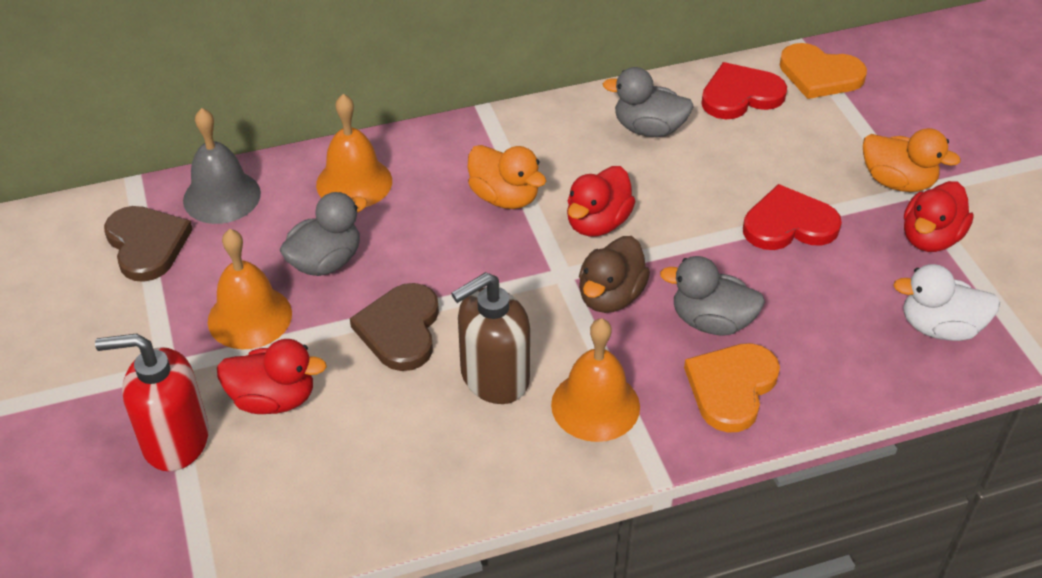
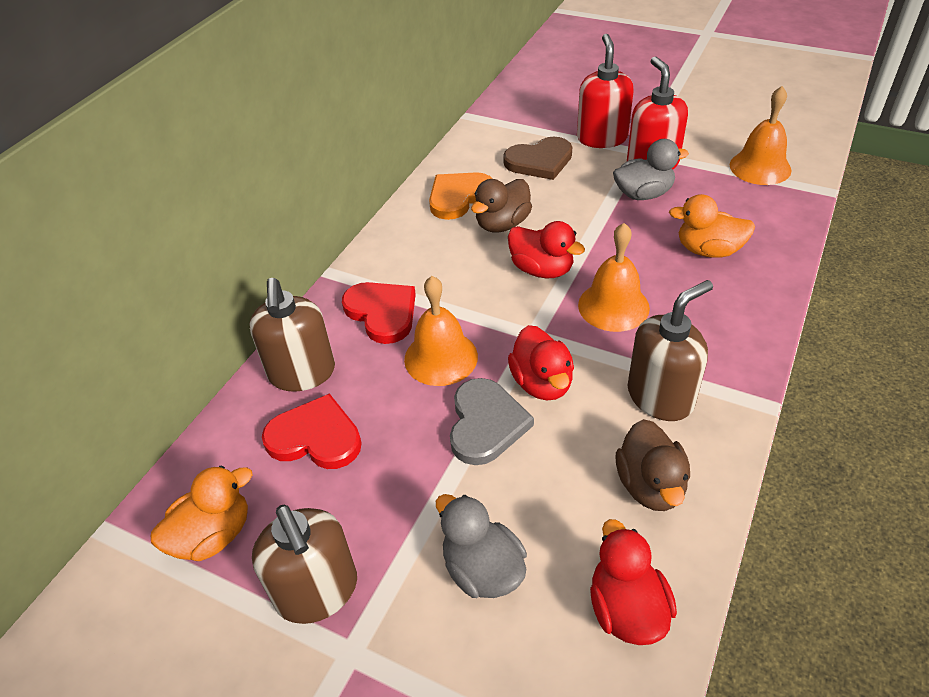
brown duck: [579,236,650,313] = 1 -> [471,179,532,233] [616,419,690,511] = 2
brown heart: [104,206,193,282] [350,283,439,371] = 2 -> [503,137,572,180] = 1
brown soap dispenser: [451,272,530,404] = 1 -> [249,278,335,392] [252,504,357,624] [628,280,713,421] = 3
grey bell: [183,108,261,224] = 1 -> none = 0
grey duck: [279,192,368,276] [603,67,694,137] [660,256,765,336] = 3 -> [436,494,527,598] [613,139,689,200] = 2
grey heart: none = 0 -> [450,378,534,465] = 1
orange heart: [684,343,780,432] [780,43,867,99] = 2 -> [429,172,493,220] = 1
red soap dispenser: [95,333,209,472] = 1 -> [577,34,634,148] [627,57,688,169] = 2
white duck: [893,264,1000,341] = 1 -> none = 0

